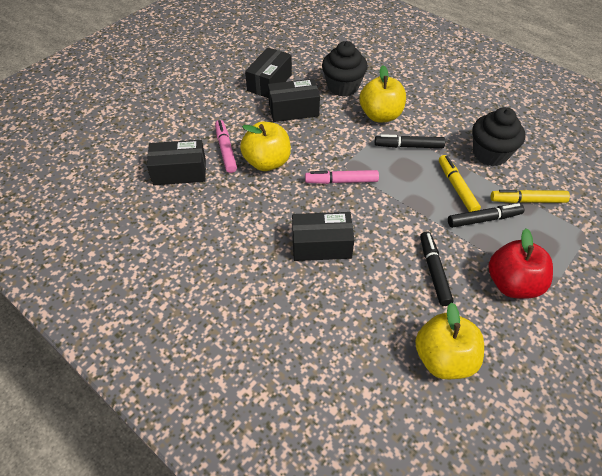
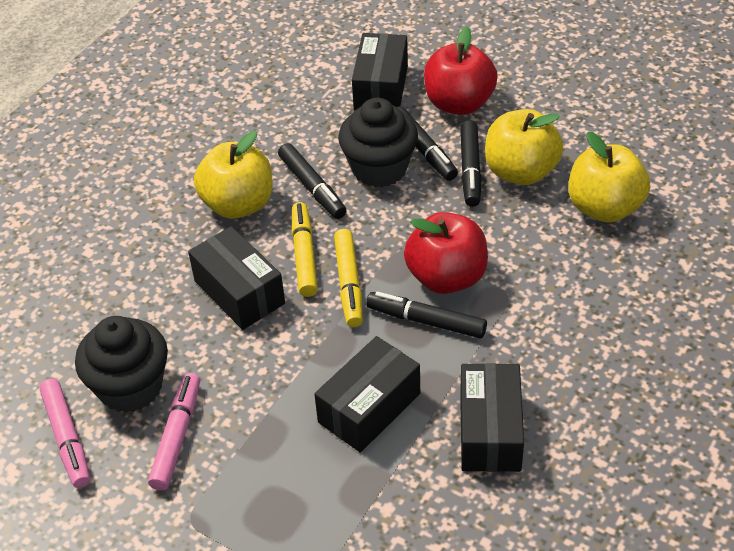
black marker: [375,134,445,148] [420,231,453,306] [448,203,524,228] = 3 -> [278,143,347,219] [366,292,487,339] [397,106,458,181] [460,120,482,207] = 4
red apple: [489,228,553,298] = 1 -> [404,212,488,294] [424,27,498,115] = 2

